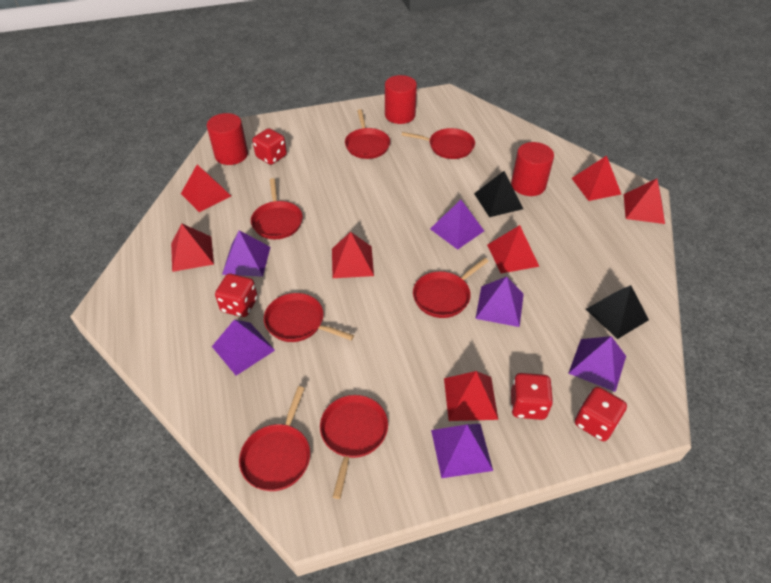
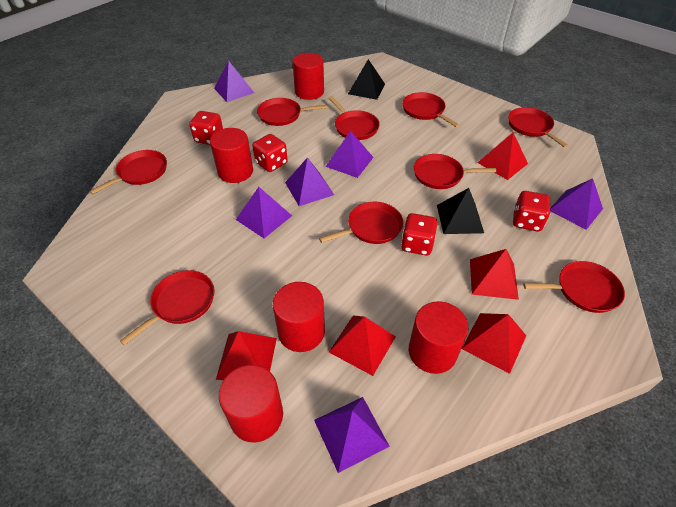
red cylinder: [207,113,248,165] [385,75,417,124] [511,142,554,196] = 3 -> [210,128,253,183] [219,365,283,443] [273,282,325,352] [292,53,324,100] [409,301,468,374] = 5
red pan: [239,386,310,491] [251,178,303,239] [264,293,354,342] [320,395,388,499] [345,109,390,159] [402,128,475,159] [413,258,489,318] = 7 -> [89,150,167,194] [120,270,214,345] [257,98,328,126] [319,202,403,244] [329,96,380,140] [402,92,459,127] [414,154,496,189] [508,107,568,148] [523,261,625,313] = 9
red pyramid: [171,223,214,272] [181,165,231,212] [332,232,374,278] [444,371,498,421] [487,225,539,273] [572,156,621,201] [624,179,665,224] = 7 -> [216,331,277,380] [329,315,396,376] [462,313,526,374] [470,249,519,300] [477,133,528,180] = 5

